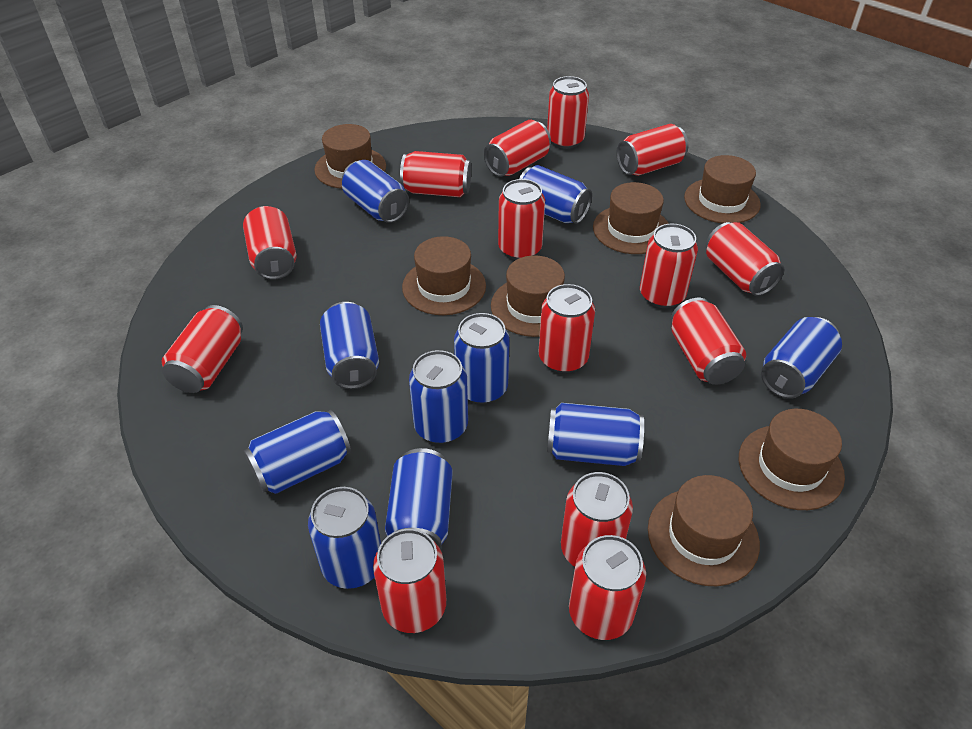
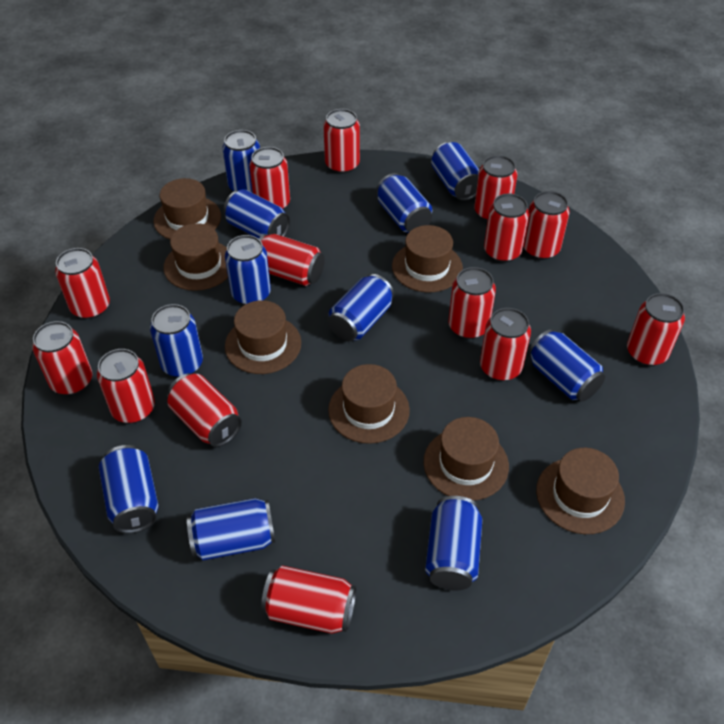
blue can: [244,410,351,494] [308,487,381,589] [320,302,379,389] [342,160,409,223] [385,448,453,550] [409,350,468,444] [454,313,510,404] [519,165,592,224] [547,403,644,466] [761,317,842,399] = 10 -> [99,445,159,533] [150,304,203,377] [187,498,275,561] [222,130,260,193] [223,189,290,239] [225,235,271,305] [328,274,394,341] [376,173,432,233] [425,496,482,591] [431,142,479,201] [528,329,605,401] = 11

